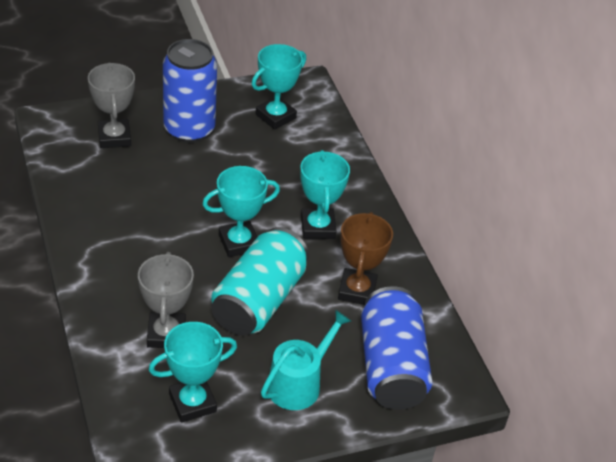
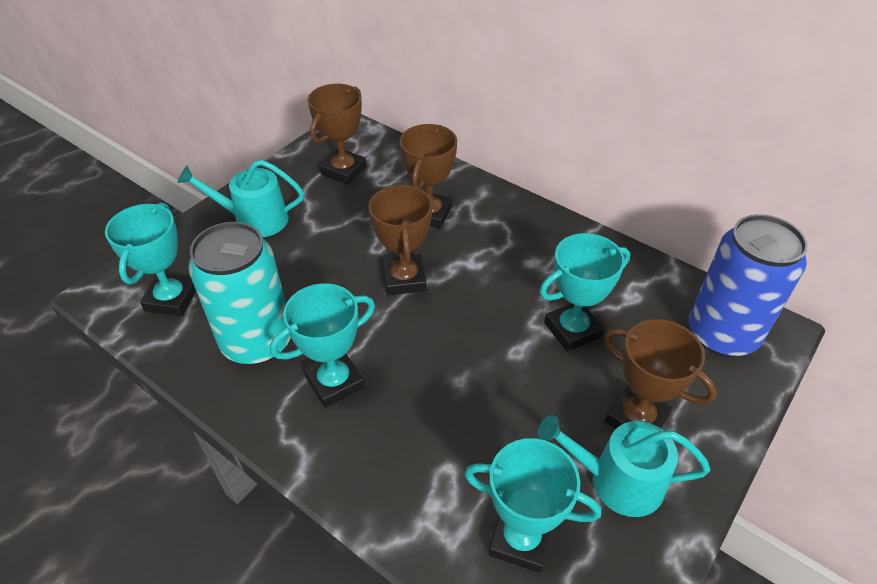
blue can: [163,39,217,143] [361,286,432,410] = 2 -> [689,214,808,357] = 1
brown trophy: [338,212,393,305] = 1 -> [308,84,367,185] [368,184,432,295] [400,124,457,229] [604,319,717,429] = 4
grey trophy: [88,63,135,148] [138,252,194,348] = 2 -> none = 0
turquoise watering can: [261,310,351,410] = 1 -> [177,160,304,237] [538,415,710,517] = 2

